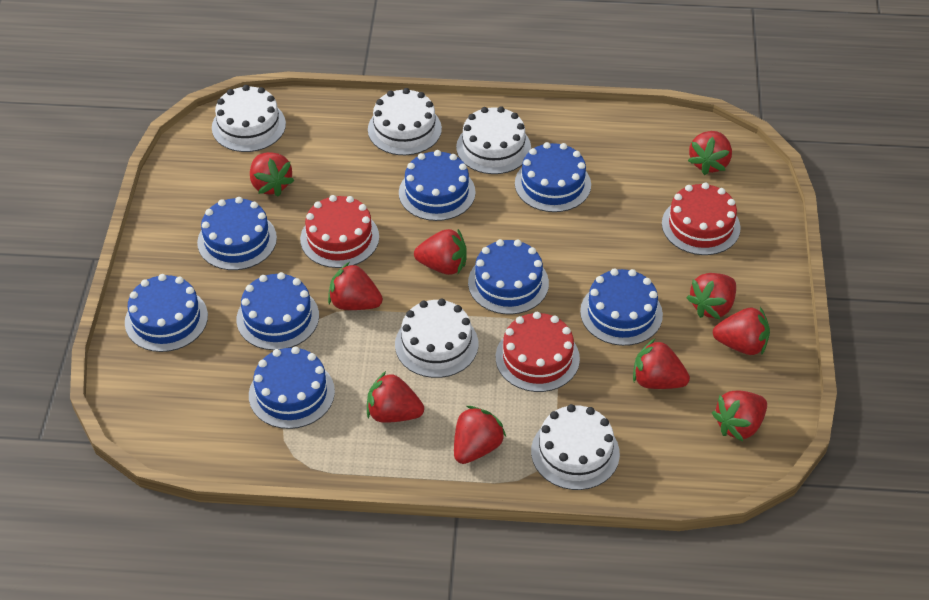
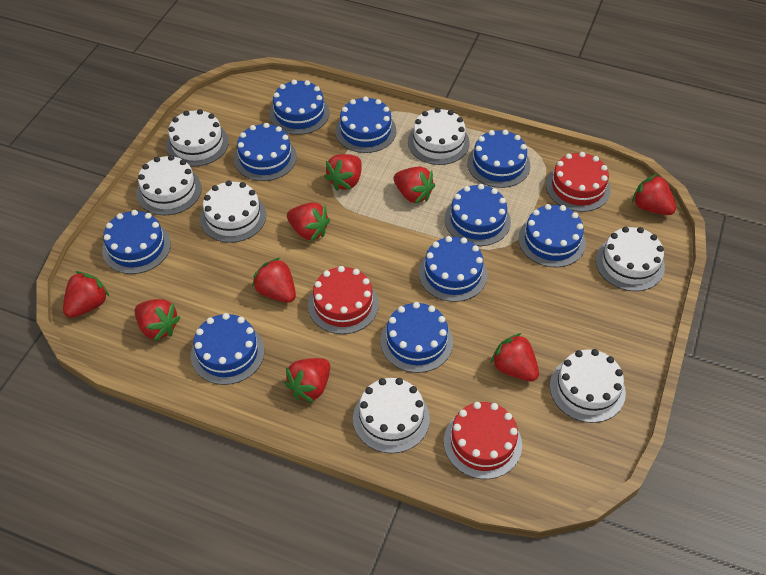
blue cake: [125,274,208,352] [197,197,277,270] [236,272,319,350] [249,346,335,429] [399,150,476,221] [468,239,549,315] [515,142,591,212] [580,268,663,346] = 8 -> [102,210,171,274] [191,313,264,385] [234,123,297,181] [269,80,330,135] [335,96,396,153] [380,302,453,373] [419,236,487,302] [445,184,511,246] [467,130,530,188] [518,204,586,267] = 10
red strawberry: [250,152,294,197] [328,262,383,310] [367,371,424,423] [414,229,467,275] [454,406,506,464] [633,339,690,389] [686,273,736,319] [688,131,732,175] [712,391,767,442] [713,307,770,355] = 10 -> [63,271,109,318] [135,299,181,342] [252,257,296,303] [284,358,330,403] [287,202,330,241] [324,154,362,191] [394,166,435,204] [491,333,539,381] [632,174,676,215] = 9
white cake: [212,85,286,152] [368,88,442,155] [395,299,478,378] [456,106,531,174] [531,404,620,490] = 5 -> [136,155,202,215] [166,109,229,167] [200,180,266,243] [353,378,430,453] [408,108,470,165] [550,349,626,423] [596,227,665,291] = 7

